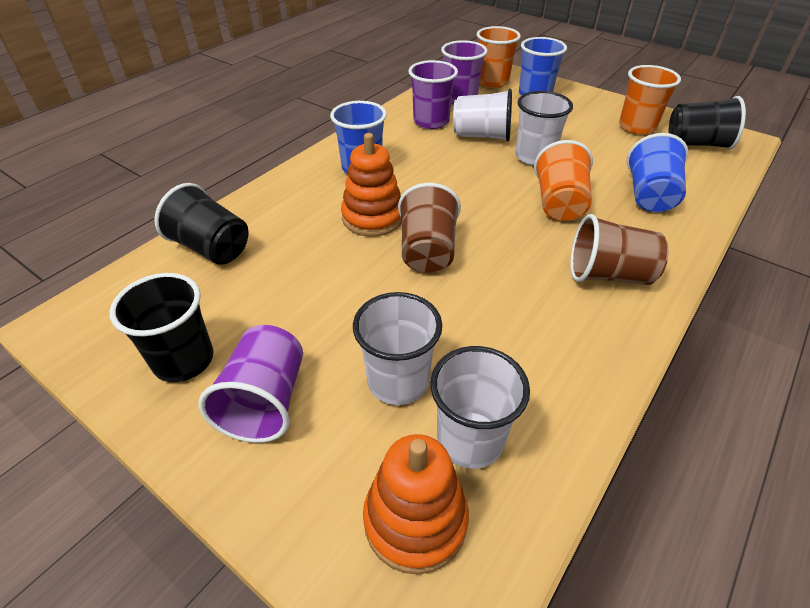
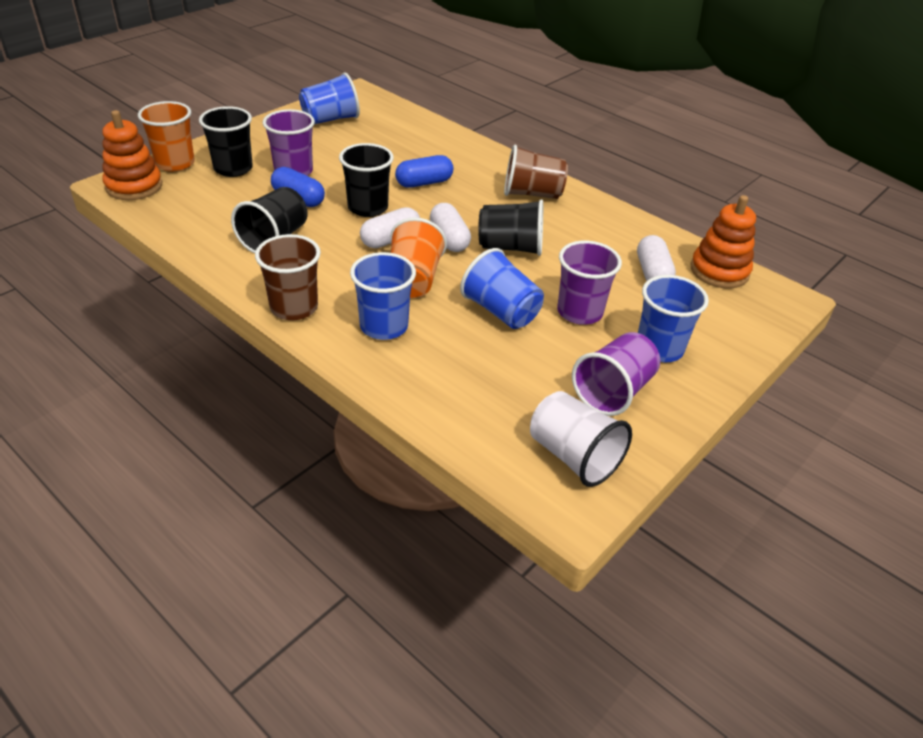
black cup: [110,273,214,382] [154,183,249,265] [669,96,746,150] = 3 -> [199,106,253,177] [231,187,308,254] [339,143,394,217] [478,199,543,256] = 4
blue capsule: none = 0 -> [271,167,325,207] [395,155,453,188] = 2
blue cup: [330,101,387,174] [519,37,567,95] [627,133,688,212] = 3 -> [299,72,360,124] [350,252,416,340] [460,248,544,329] [638,275,709,362] = 4
orange cup: [477,26,521,88] [534,140,593,221] [619,65,681,135] = 3 -> [138,101,195,172] [390,217,447,298] = 2
white capsule: none = 0 -> [360,207,420,248] [430,203,471,252] [637,235,676,281] = 3
white cup: [353,292,442,405] [430,346,530,469] [453,89,512,142] [515,91,573,165] = 4 -> [530,391,632,487] = 1

